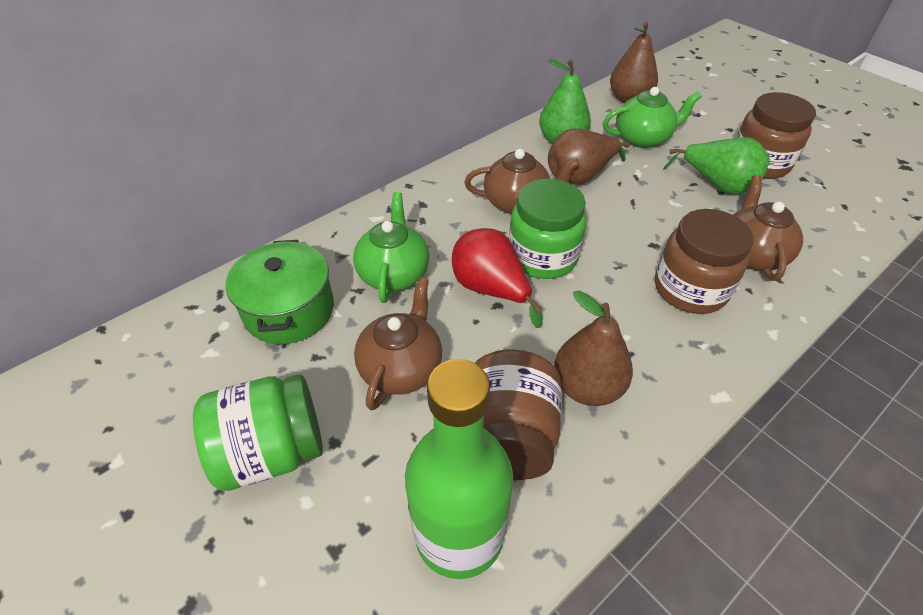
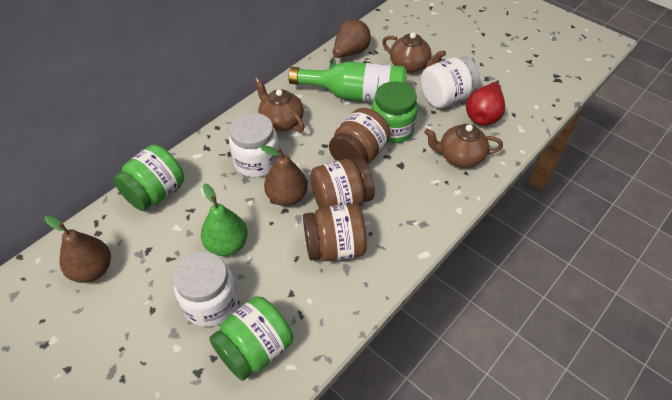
green jar: [193,374,323,491] [509,179,586,279] = 2 -> [113,145,184,211] [209,296,293,381] [371,81,418,143] = 3
green pear: [539,59,591,144] [663,137,770,194] = 2 -> [201,183,248,256] = 1
green pot: [226,240,334,344] = 1 -> none = 0
green teapot: [353,192,429,303] [603,87,702,148] = 2 -> none = 0
white jar: none = 0 -> [173,252,238,327] [229,113,279,177] [421,56,480,108] = 3

